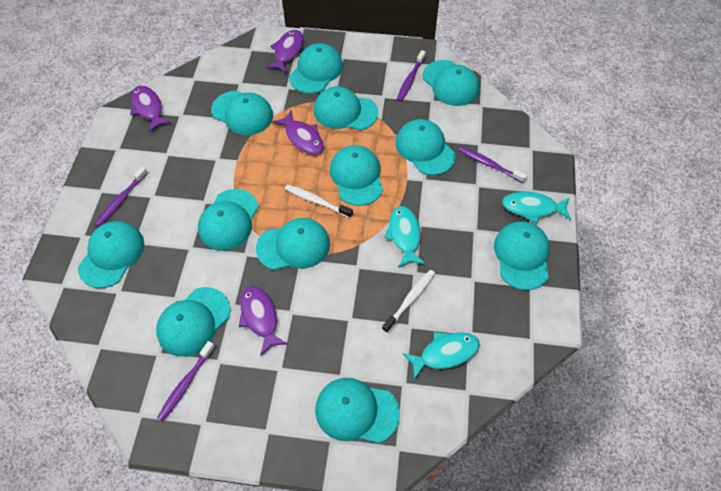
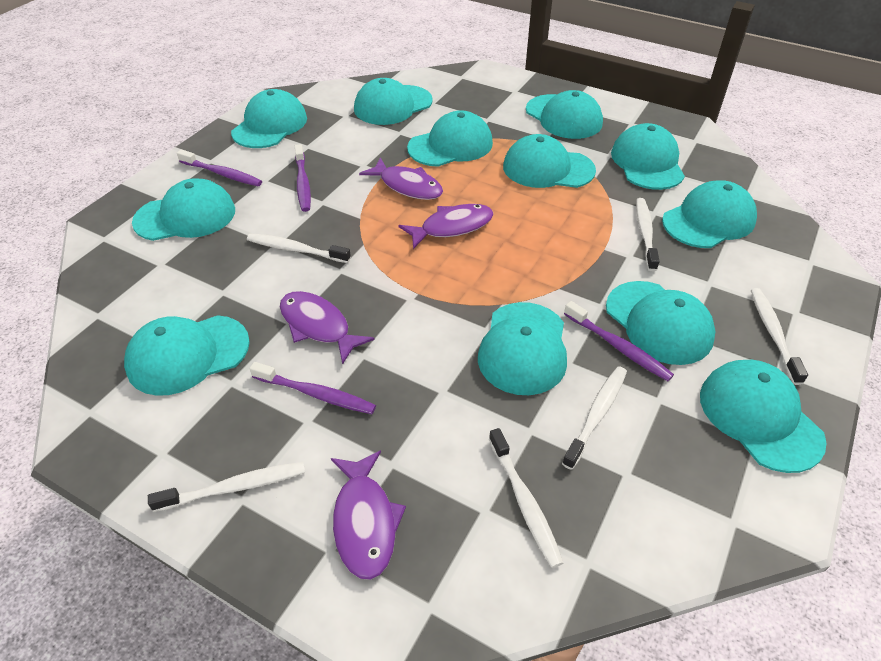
turquoise fish: [384,206,425,268] [402,332,480,380] [502,192,571,224] = 3 -> none = 0
white toothbrush: [285,184,353,218] [382,270,435,333] = 2 -> [148,462,305,512] [247,233,351,263] [489,428,563,568] [562,366,627,470] [636,198,660,271] [751,288,808,385] = 6

